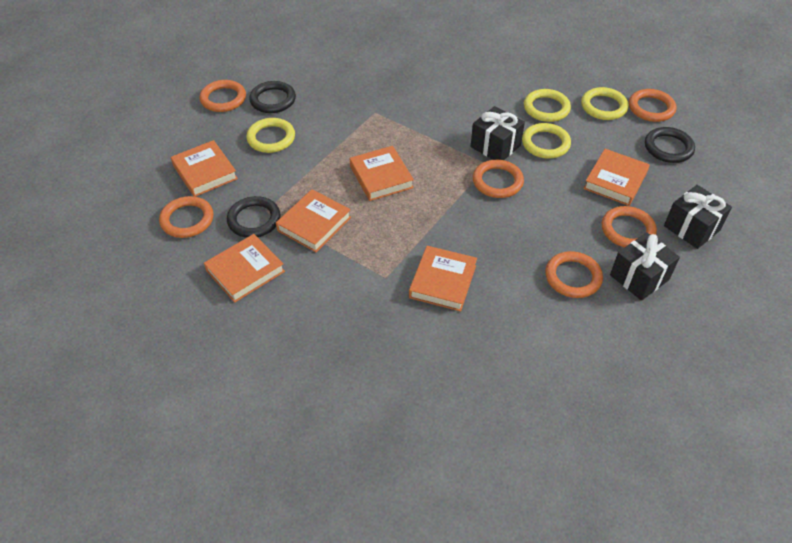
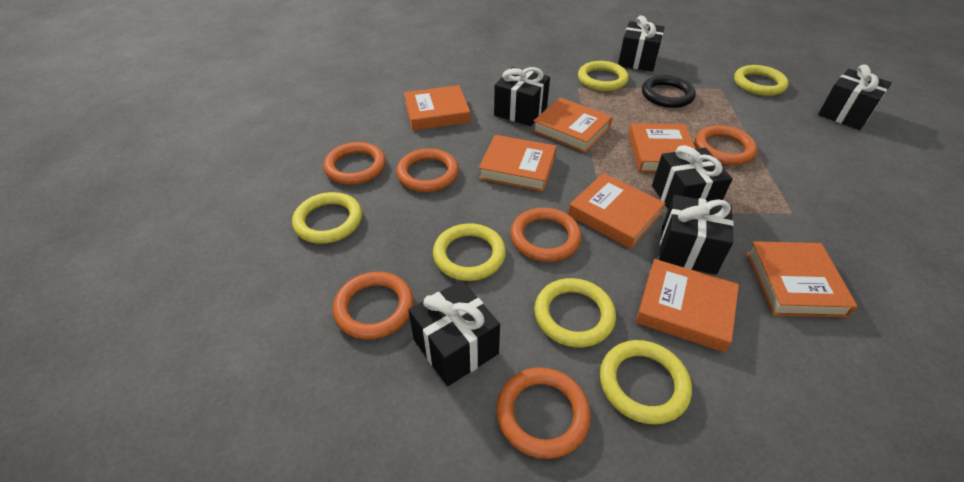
black gift: [471,106,525,160] [610,232,680,301] [664,185,732,249] = 3 -> [408,280,500,386] [494,67,550,126] [618,15,665,72] [652,145,732,209] [659,195,734,274] [818,64,892,130] = 6
black ring: [227,196,281,238] [249,81,296,113] [645,127,695,163] = 3 -> [642,75,696,108] = 1
orange book: [171,140,238,197] [204,234,285,303] [276,189,351,252] [350,146,414,201] [409,246,477,311] [584,149,650,206] = 6 -> [404,85,470,131] [479,135,557,192] [533,98,612,153] [568,173,665,249] [629,123,695,173] [636,259,739,352] [746,241,858,318] = 7
yellow ring: [246,118,295,153] [522,123,571,159] [524,89,571,122] [581,87,629,120] = 4 -> [292,192,362,244] [433,223,506,281] [534,278,616,348] [578,61,629,91] [600,340,692,425] [734,65,789,96] = 6

